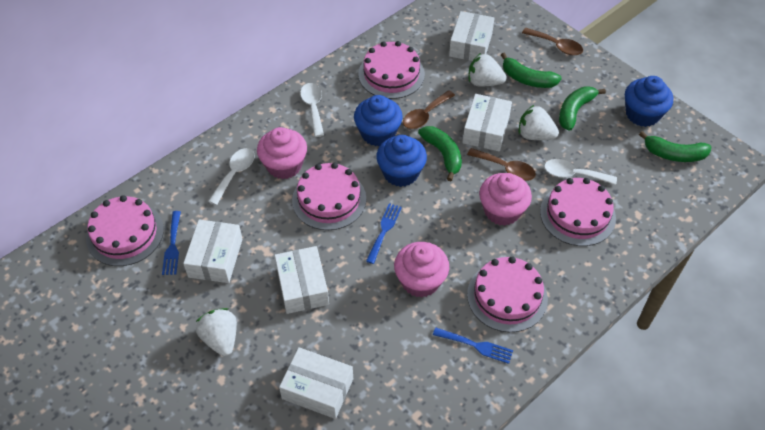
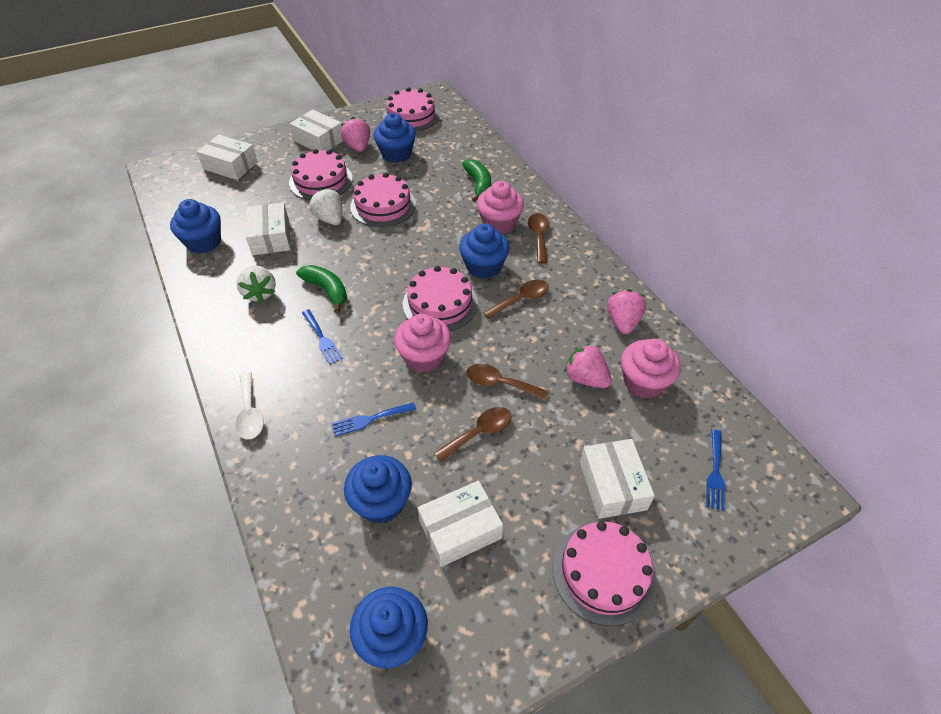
blue cupcake: [354,95,403,146] [376,135,427,187] [625,76,673,127] = 3 -> [170,199,221,253] [344,455,412,524] [350,587,428,668] [374,113,416,163] [459,223,510,279] = 5
brown spoon: [403,90,455,129] [467,148,536,181] [522,28,583,56] = 3 -> [434,407,511,462] [466,364,548,400] [483,280,549,319] [528,213,549,263] = 4
green banana: [418,126,462,181] [501,53,562,88] [559,86,606,131] [639,131,711,162] = 4 -> [296,265,347,313] [462,159,491,202] = 2
pink strawberry: none = 0 -> [341,117,370,152] [564,343,612,388] [607,289,646,334] = 3
white spoon: [208,148,255,205] [300,83,324,137] [544,159,617,185] = 3 -> [235,372,264,440] = 1
white strawberry: [196,308,237,356] [468,53,507,86] [519,105,559,140] = 3 -> [236,265,276,303] [309,188,342,225] = 2

